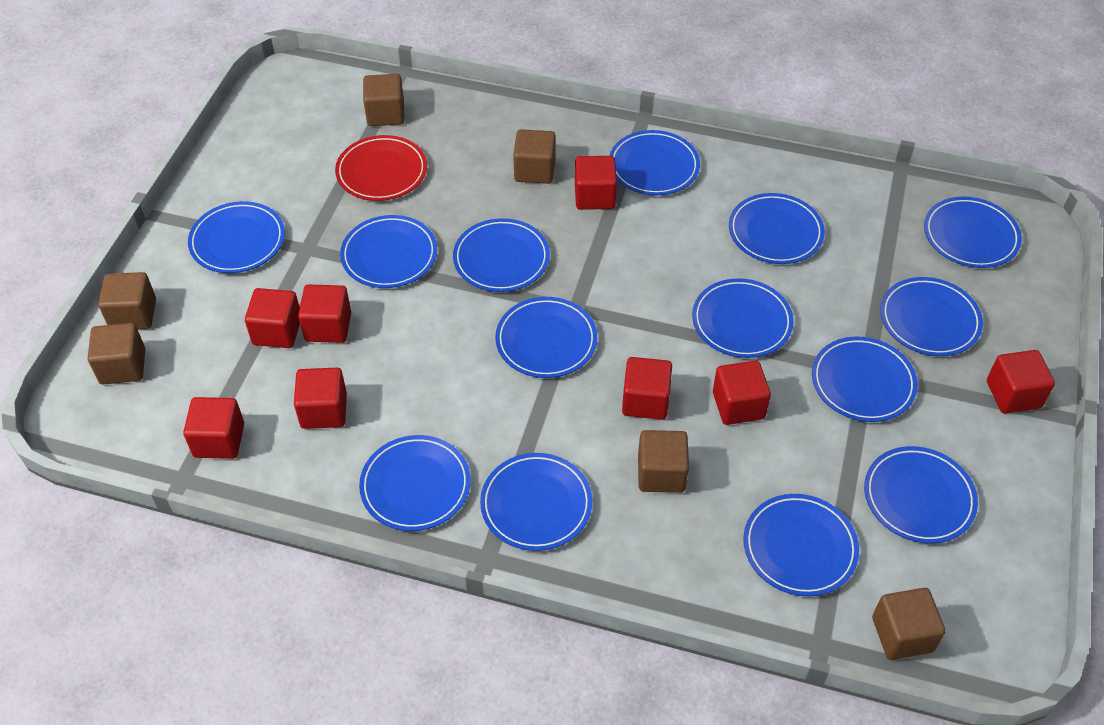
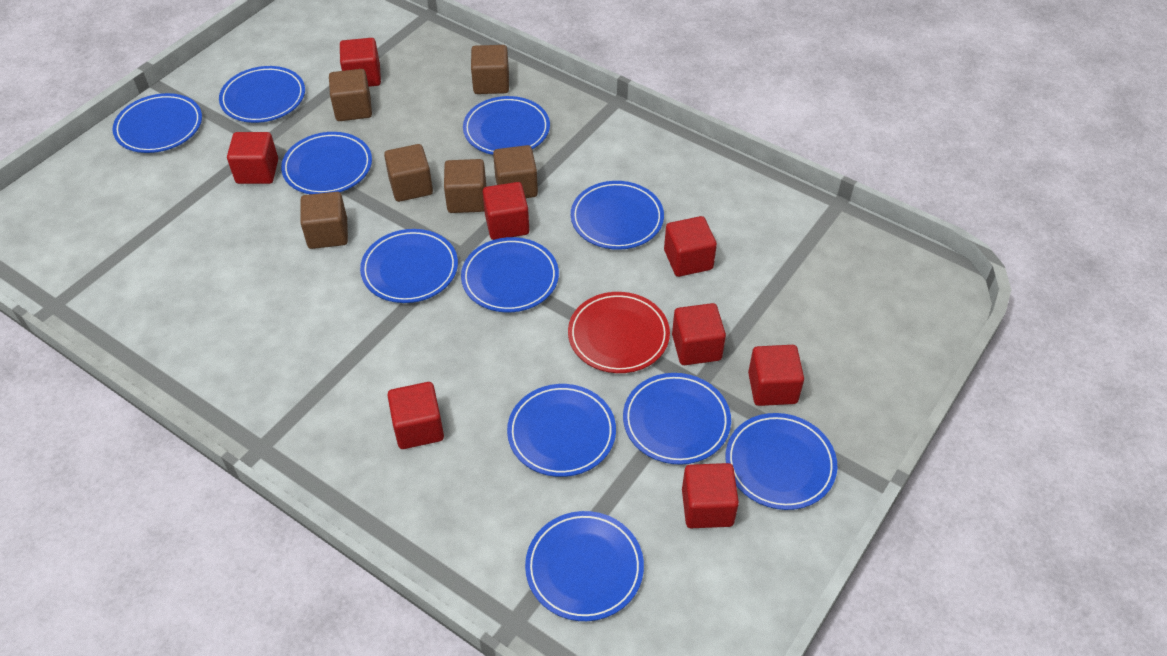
blue plate: [188,201,285,273] [340,215,437,288] [359,435,471,531] [453,218,550,292] [480,453,592,551] [495,297,597,378] [609,130,700,195] [692,278,794,358] [729,193,825,264] [743,494,859,596] [812,337,918,422] [864,446,978,544] [880,277,983,356] [924,197,1022,268] = 14 -> [113,93,202,153] [219,66,305,123] [281,132,372,194] [360,229,458,303] [461,237,559,312] [463,96,550,155] [507,384,616,477] [525,511,644,621] [571,181,664,250] [623,373,731,465] [725,413,837,510] = 11

